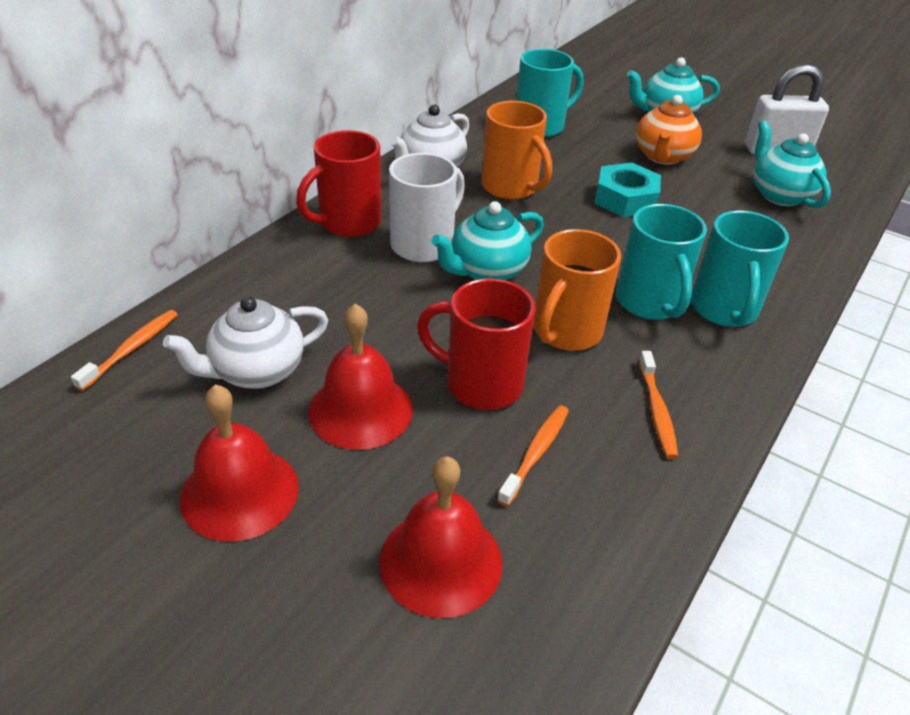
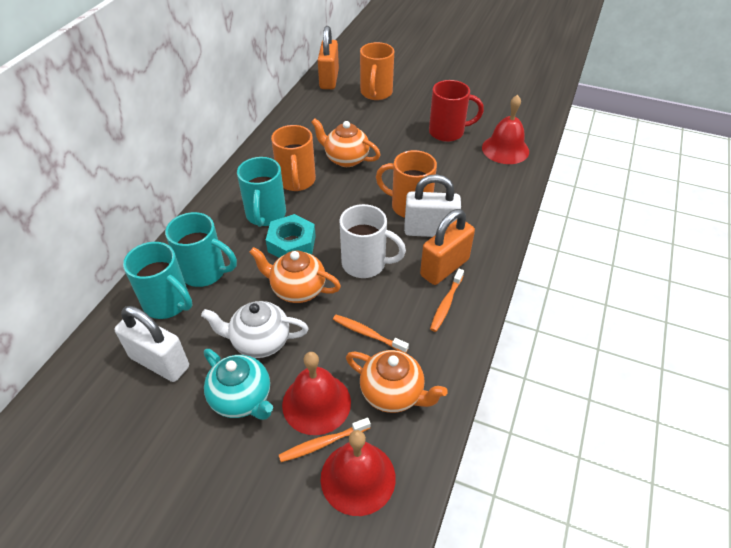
orange mug: [481,101,552,200] [533,229,621,351] = 2 -> [271,125,316,191] [360,42,394,100] [376,150,437,218] = 3
orange padlock: none = 0 -> [318,26,339,89] [420,209,475,285] = 2
orange teapot: [636,95,702,165] = 1 -> [249,247,341,303] [311,118,380,167] [346,350,448,413] = 3
red mug: [296,130,382,237] [417,278,536,410] = 2 -> [429,80,484,142] = 1
turquoise teapot: [431,201,544,280] [627,58,720,114] [753,121,831,208] = 3 -> [204,349,273,420] = 1
white padlock: [745,64,829,155] = 1 -> [115,306,189,382] [404,174,461,237] = 2
white teapot: [163,296,328,389] [390,105,470,167] = 2 -> [201,301,308,358] = 1

